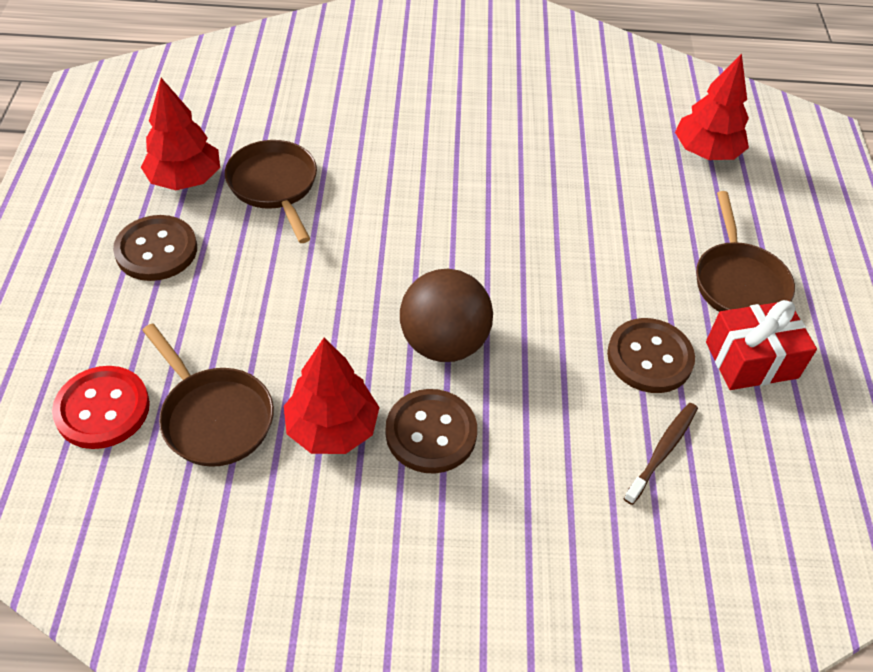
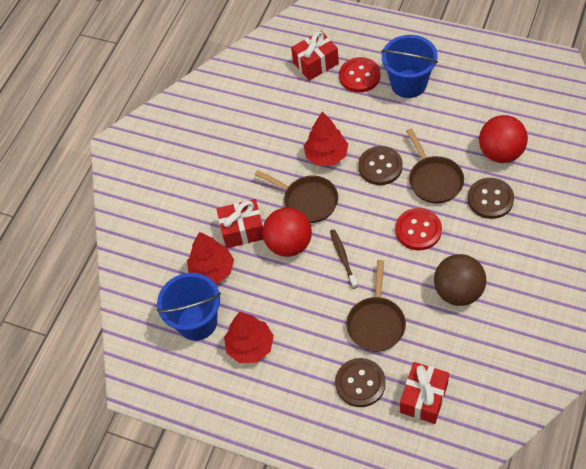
blue bucket: none = 0 -> [157,273,221,341] [381,35,438,98] = 2
red ball: none = 0 -> [263,207,312,257] [479,115,528,163] = 2
red button: [52,366,150,449] = 1 -> [339,57,381,93] [395,208,442,250] = 2
red gift: [706,300,817,390] = 1 -> [217,199,264,248] [291,31,339,81] [400,362,449,424] = 3

